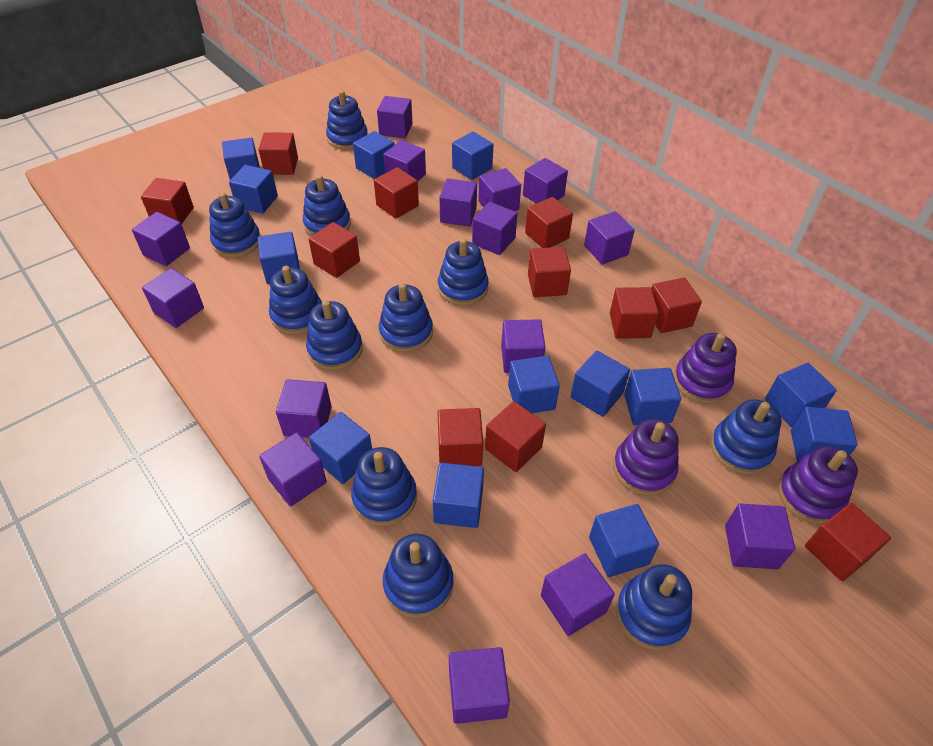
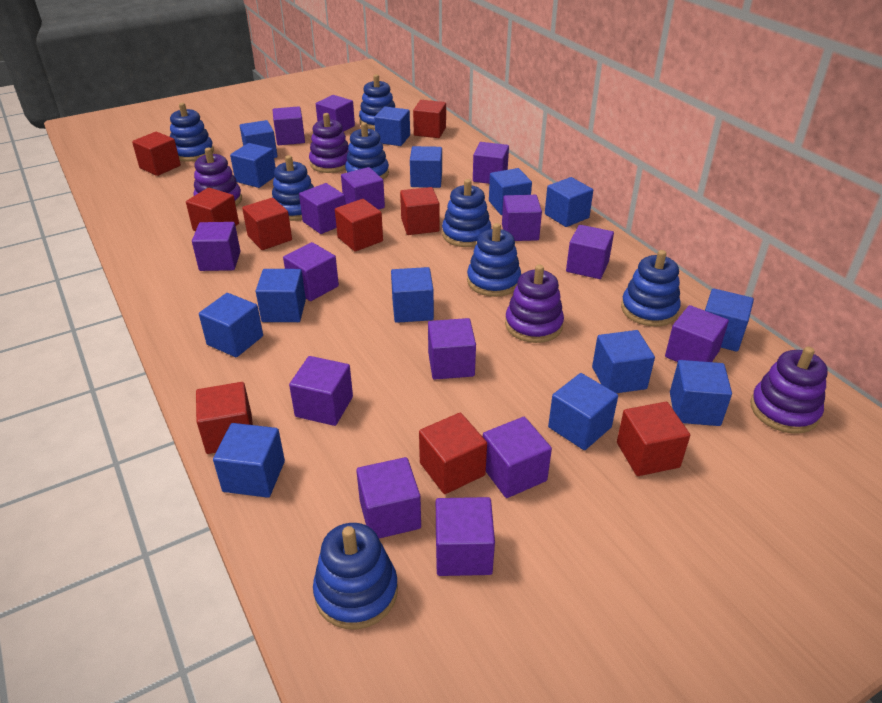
blue cube: [222,138,260,180] [229,165,278,214] [257,232,300,284] [309,412,372,484] [353,131,395,179] [433,463,484,528] [452,132,494,180] [508,356,560,413] [570,350,630,417] [589,504,659,577] [624,368,681,425] [765,363,837,427] [791,407,858,461] = 13 -> [199,293,263,357] [213,423,285,498] [230,143,276,188] [240,120,277,158] [256,269,306,322] [374,106,410,146] [391,267,434,323] [410,146,442,188] [489,168,532,215] [545,177,593,227] [548,373,618,450] [592,330,655,393] [670,360,732,426] [705,288,754,352] = 14
blue stacking toy: [209,192,260,258] [269,266,322,334] [303,175,351,236] [306,300,363,370] [326,90,368,150] [351,447,417,526] [379,283,433,352] [383,534,454,618] [438,238,489,306] [616,564,692,650] [711,399,781,474] = 11 -> [170,103,214,162] [272,155,314,221] [313,523,398,629] [345,122,389,179] [359,74,395,129] [442,179,491,247] [467,223,521,297] [621,250,681,327] = 8
purple stacking toy: [613,419,679,496] [674,333,737,404] [778,446,858,524] = 3 -> [193,148,242,206] [309,113,349,173] [505,265,564,343] [750,347,828,434] = 4
red cube: [141,178,194,224] [258,132,298,175] [309,222,360,278] [374,167,419,219] [438,408,483,466] [485,401,546,472] [525,197,573,248] [528,247,571,297] [610,287,659,339] [652,277,702,333] [805,503,891,581] = 11 -> [132,132,181,176] [186,188,239,231] [196,382,253,454] [242,198,292,250] [335,199,383,252] [400,187,439,235] [413,100,446,138] [419,413,487,494] [617,402,690,476] = 9

